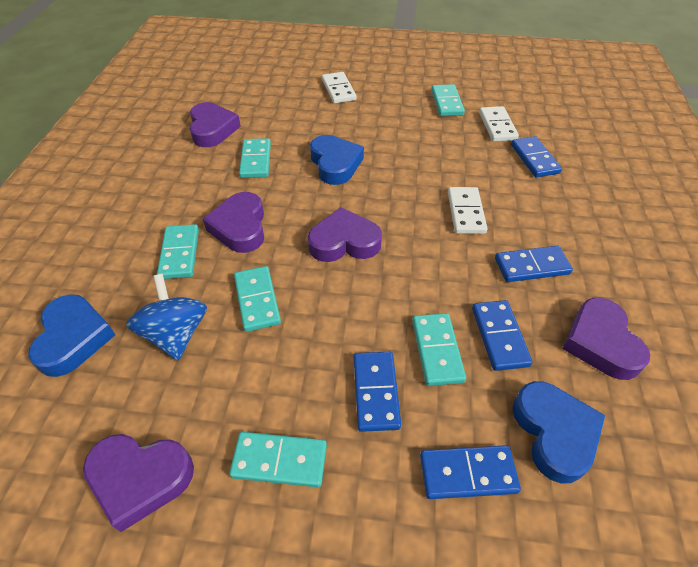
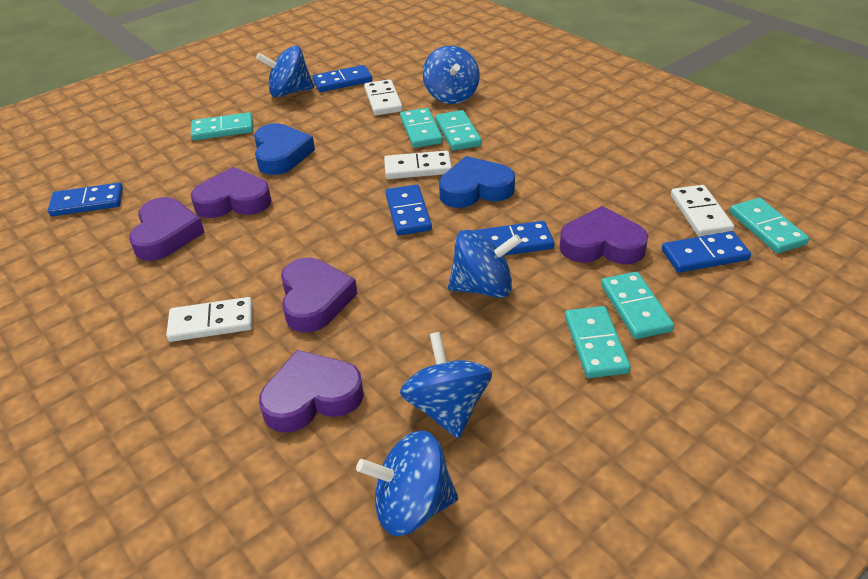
blue heart: [28,294,115,377] [310,135,364,185] [512,381,605,483] = 3 -> [254,123,315,175] [439,156,515,208] = 2
blue spinning top: [126,274,207,360] = 1 -> [256,46,314,97] [356,431,458,536] [400,332,492,439] [423,46,480,104] [448,229,522,298] = 5
white domino: [322,72,356,103] [448,187,487,234] [479,106,519,142] = 3 -> [166,297,253,342] [364,79,403,115] [384,151,452,179] [671,185,735,237] = 4

